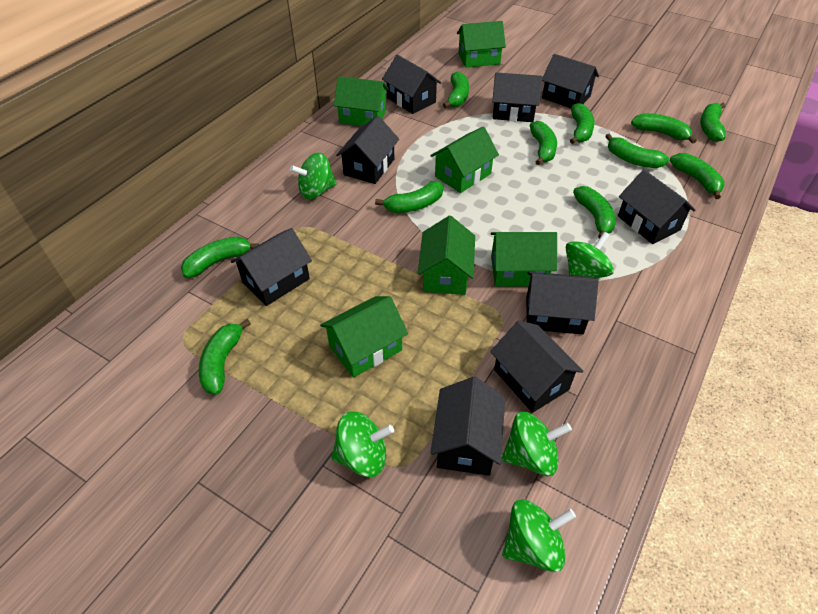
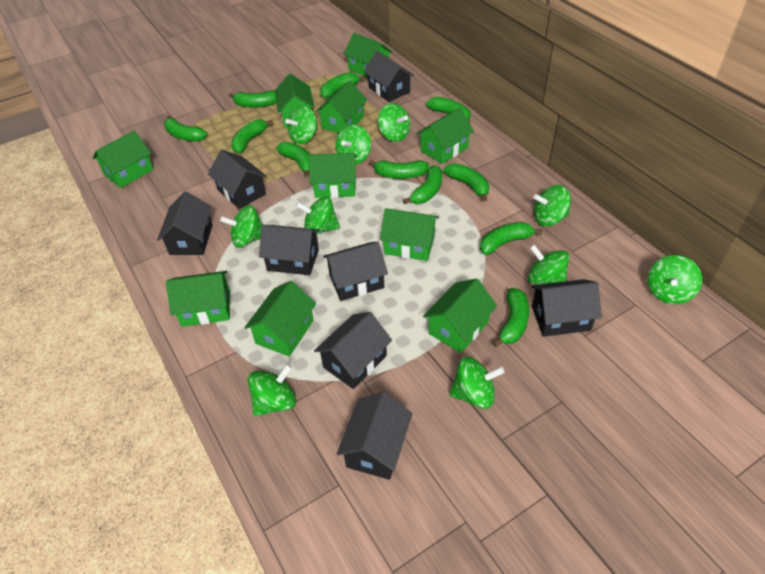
black house: [231,228,312,306] [336,115,399,184] [382,55,441,114] [430,377,505,476] [490,320,583,413] [492,72,542,122] [527,272,599,335] [542,54,599,108] [618,170,695,244] = 9 -> [157,192,213,255] [208,150,267,209] [259,225,320,275] [314,312,392,389] [323,242,388,301] [337,392,413,480] [364,51,414,102] [531,279,602,337] = 8
green house: [320,296,408,378] [334,76,389,126] [418,215,475,295] [431,126,499,193] [457,21,506,68] [490,232,557,286] = 6 -> [93,131,154,188] [166,271,230,327] [244,281,316,357] [274,74,314,128] [309,153,357,198] [315,81,367,133] [344,33,393,78] [380,208,439,261] [416,108,474,164] [423,278,497,353] = 10
green spinning top: [290,153,337,199] [331,411,394,477] [501,412,572,476] [502,499,576,572] [566,232,614,279] = 5 -> [220,205,263,248] [248,364,296,416] [285,106,317,144] [296,196,340,234] [336,125,371,164] [378,103,410,142] [449,357,505,409] [527,245,569,285] [533,185,571,226] [648,255,702,304] = 10

